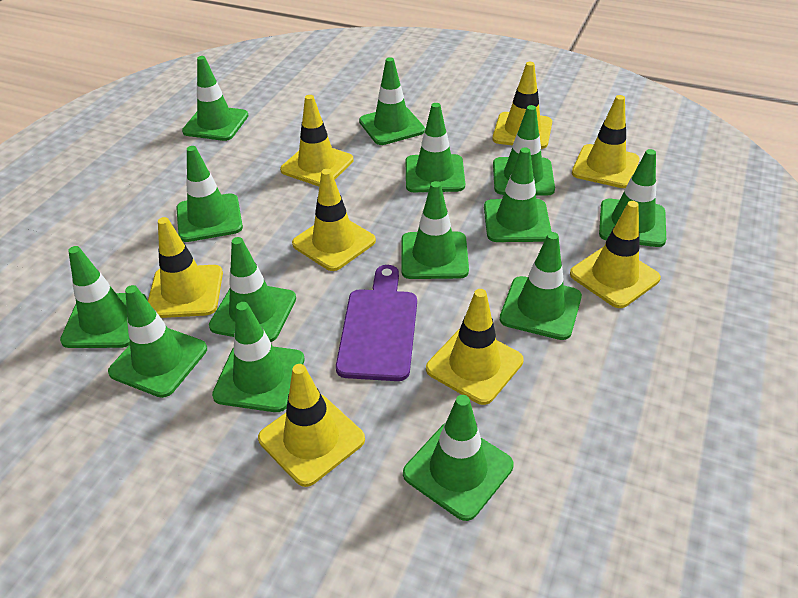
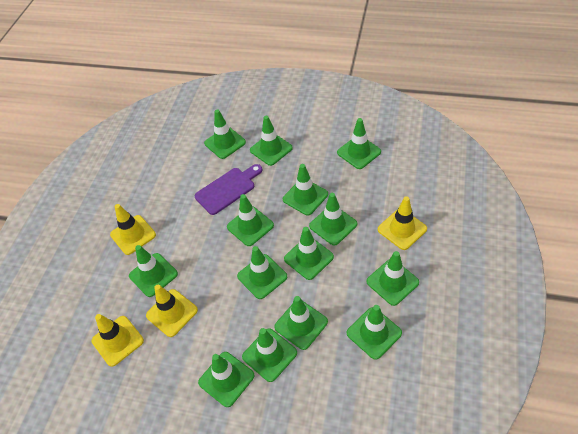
yellow traffic cone: [148,217,223,318] [258,364,365,487] [280,95,354,186] [292,169,376,271] [426,289,524,405] [493,62,552,149] [570,201,661,308] [572,95,640,188] = 8 -> [92,314,144,367] [110,204,156,255] [146,285,198,337] [378,196,427,250] = 4

